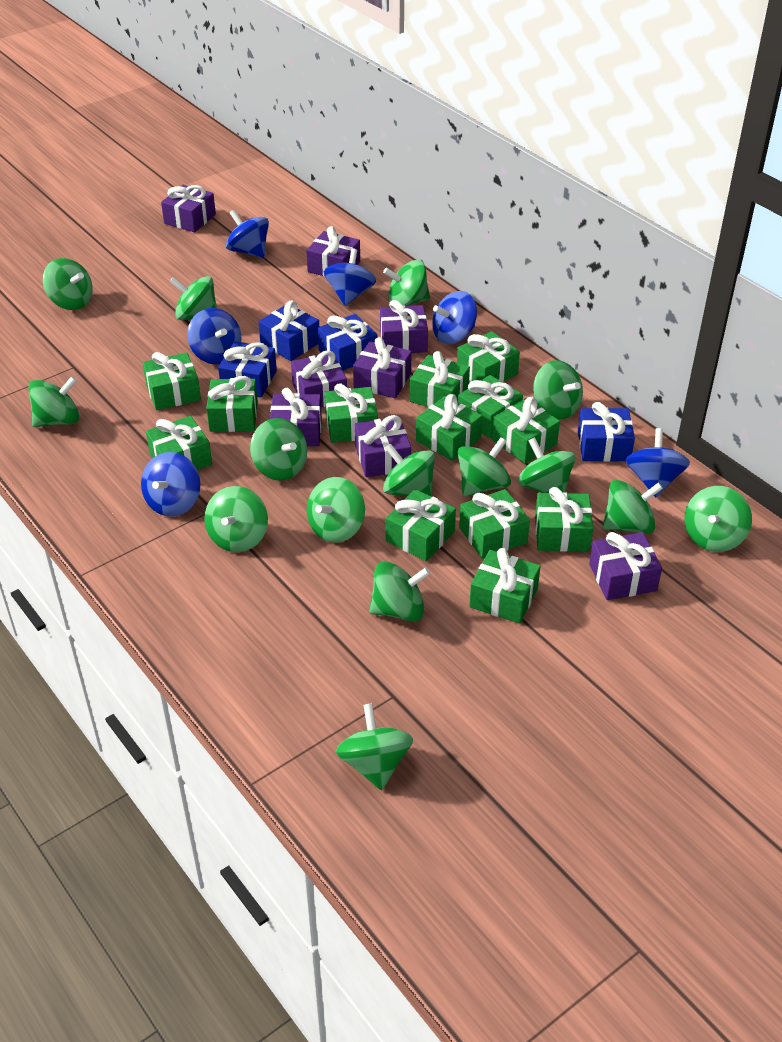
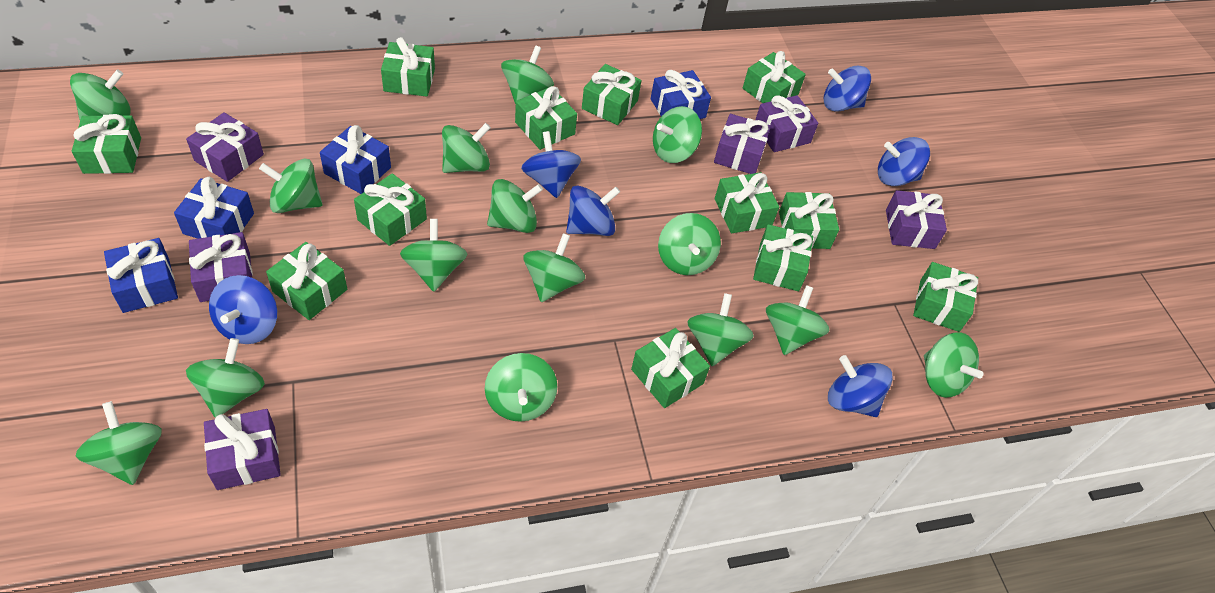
green gift: [143,352,201,410] [146,416,212,470] [206,376,258,432] [324,383,378,443] [386,489,456,561] [410,351,470,407] [416,394,482,461] [457,331,520,382] [458,375,523,438] [459,489,530,559] [469,548,541,624] [492,397,560,463] [535,487,593,552] = 13 -> [72,114,141,174] [266,242,347,320] [354,173,427,246] [381,37,435,96] [515,86,577,150] [582,64,642,125] [631,328,710,408] [715,172,779,233] [743,51,806,103] [753,224,813,291] [779,192,839,249] [913,262,978,332] = 12
purple gift: [161,185,216,232] [270,388,322,446] [291,350,347,407] [306,226,360,277] [353,337,411,398] [355,415,411,477] [380,300,428,353] [589,532,662,600] = 8 -> [186,112,264,182] [189,232,253,302] [204,409,281,490] [714,114,771,174] [755,95,818,152] [886,190,947,249] = 6

